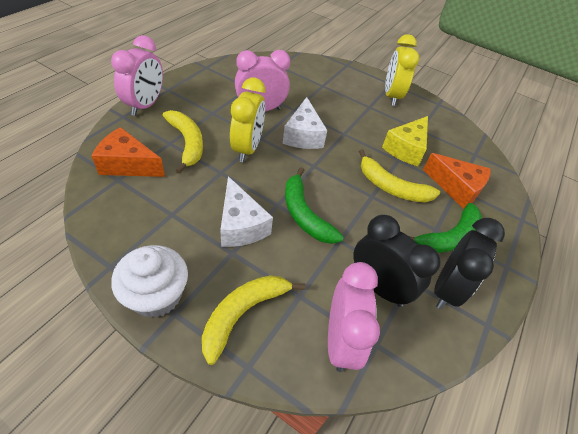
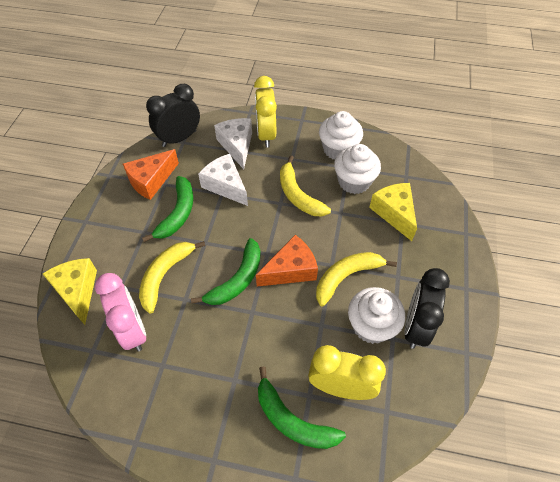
green banana: [285,167,344,244] [409,203,482,253] = 2 -> [142,176,193,242] [191,238,261,305] [258,366,346,449] = 3
pink clock: [111,35,163,116] [235,50,290,111] [328,262,380,372] = 3 -> [95,273,146,351] = 1
white cupcake: [111,245,188,318] = 1 -> [319,111,363,159] [334,144,381,194] [348,287,405,344] = 3
yellow cheese: [382,116,428,166] = 1 -> [43,258,97,325] [369,183,417,241] = 2

